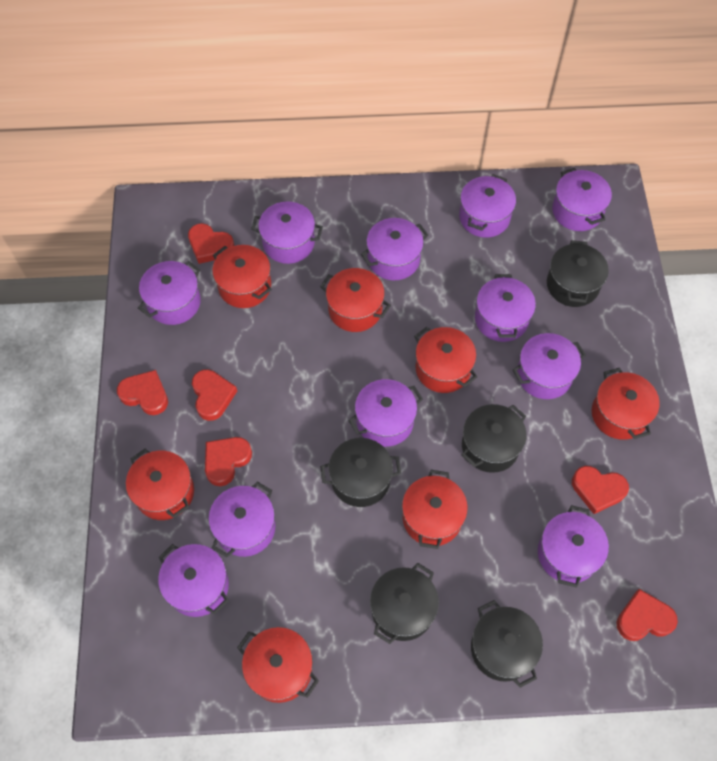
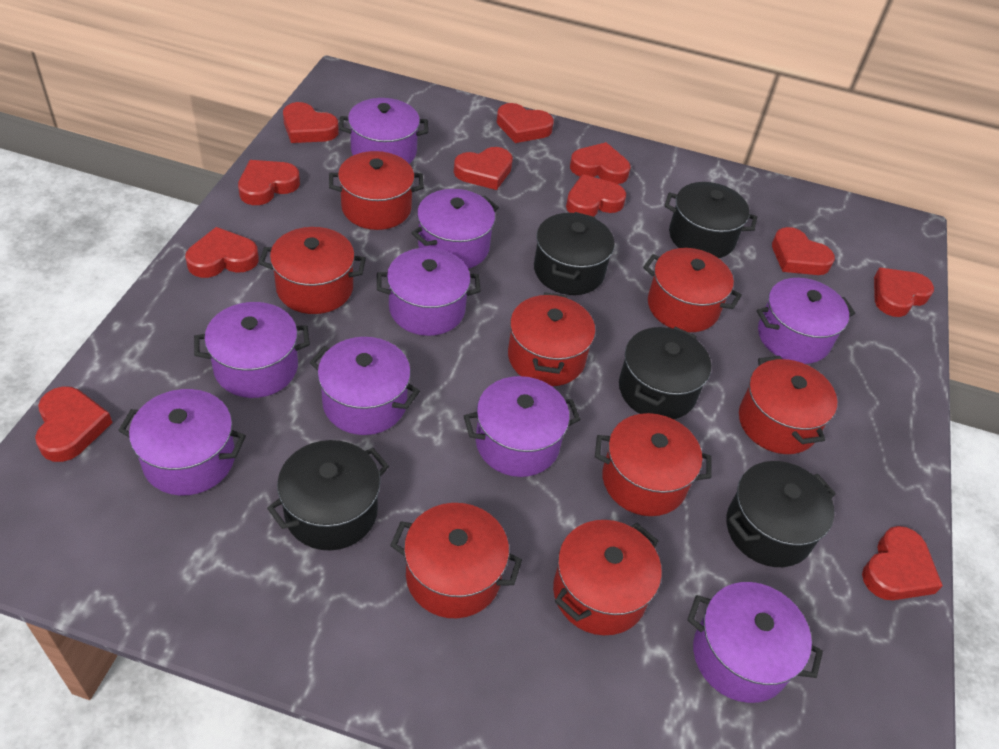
purple pot: [138,261,201,325] [158,544,229,617] [209,482,276,558] [251,202,323,264] [348,379,423,447] [361,218,428,280] [459,174,516,238] [475,274,536,342] [513,333,586,399] [538,505,609,588] [552,168,612,231] = 11 -> [118,389,246,496] [194,302,310,398] [310,337,420,435] [339,98,428,164] [377,248,481,336] [411,189,499,269] [464,376,581,477] [687,582,823,703] [757,278,855,364] = 9
red heart: [117,370,168,415] [188,223,234,264] [192,369,237,421] [205,437,252,486] [572,466,629,514] [616,589,678,641] = 6 -> [35,386,113,462] [185,227,259,278] [238,160,300,205] [283,102,339,143] [454,147,513,190] [497,103,554,143] [566,174,626,217] [570,142,631,184] [772,227,835,275] [862,526,943,600] [874,268,934,317] = 11
red pot: [126,449,194,520] [212,245,272,308] [237,627,319,703] [320,268,391,332] [402,470,468,549] [414,327,477,393] [592,368,660,440] = 7 -> [259,227,366,314] [329,151,424,230] [390,503,522,618] [508,292,595,386] [553,520,662,635] [595,413,712,516] [643,248,742,332] [739,356,837,454] = 8

